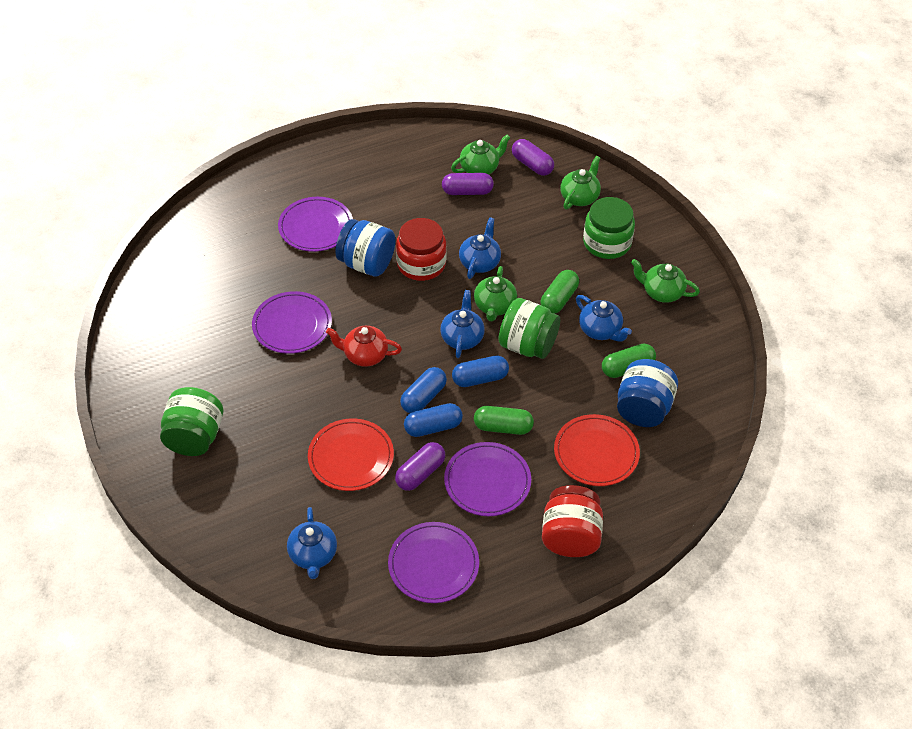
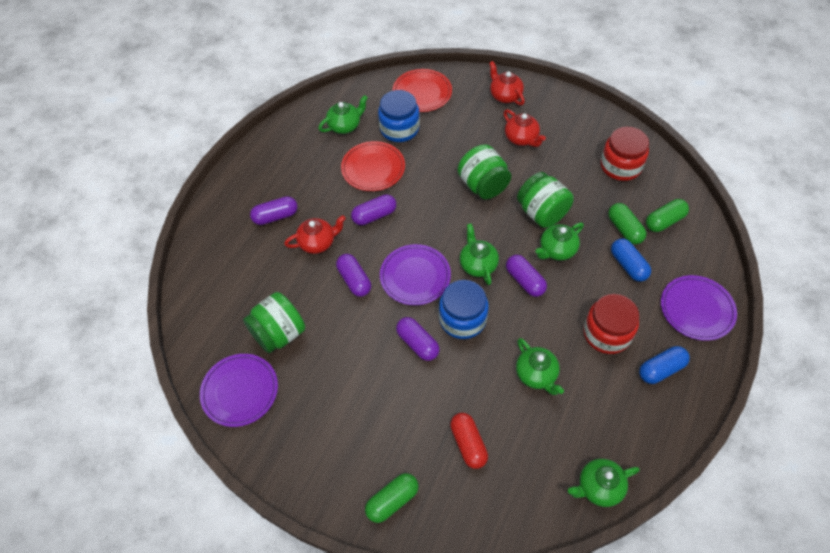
blue capsule: [400,367,447,413] [404,403,463,437] [452,355,509,387] = 3 -> [611,239,651,282] [639,346,690,384] = 2
blue teapot: [287,507,337,579] [440,290,485,358] [459,217,501,279] [576,295,632,342] = 4 -> none = 0
green teapot: [451,135,510,174] [474,266,517,321] [560,156,601,209] [631,259,700,303] = 4 -> [318,95,368,134] [460,223,499,285] [516,338,564,395] [536,223,584,260] [568,459,639,507] = 5
purple capsule: [395,442,445,491] [442,173,494,195] [512,139,554,176] = 3 -> [250,196,298,225] [336,254,371,297] [351,194,396,225] [396,317,439,361] [506,255,547,297] = 5
purple plate: [252,291,332,354] [278,197,353,252] [388,522,479,603] [444,442,531,516] = 4 -> [200,354,278,427] [380,244,451,305] [661,275,737,341] = 3
red capsule: none = 0 -> [450,413,488,469] = 1
red teapot: [326,326,402,367] = 1 -> [284,215,346,254] [489,61,525,105] [504,109,546,147] = 3

